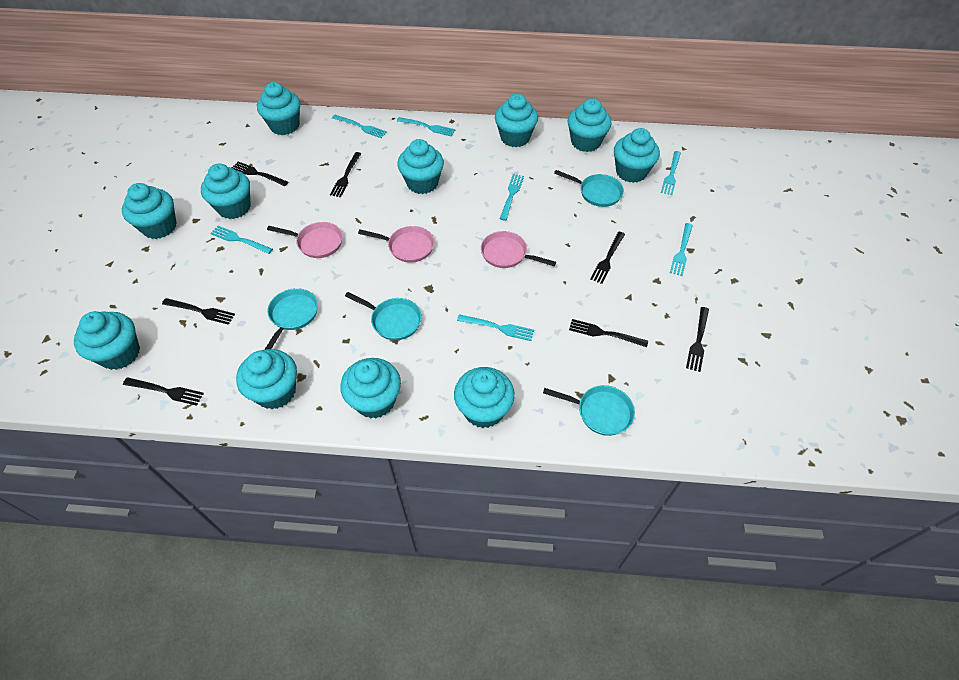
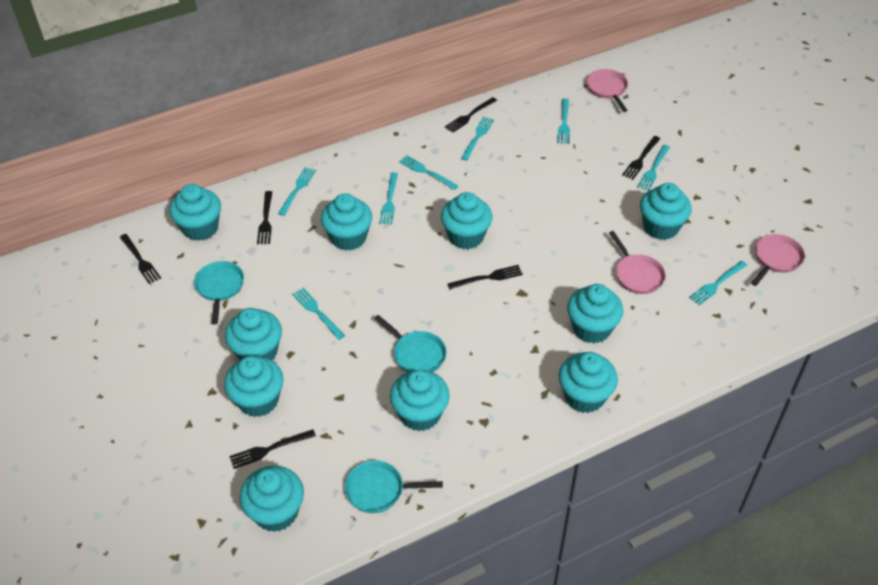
black fork: [123,377,204,406] [162,298,235,325] [232,162,288,186] [330,152,361,197] [569,319,648,347] [590,232,625,284] [686,307,709,372] = 7 -> [120,234,161,284] [229,429,316,469] [257,191,272,244] [445,97,497,133] [448,265,523,289] [622,136,660,180] = 6
turquoise cupcake: [74,311,140,370] [122,183,177,239] [201,163,251,219] [236,349,297,409] [257,82,300,135] [340,358,401,418] [397,139,444,194] [454,367,515,428] [495,94,538,147] [567,98,612,152] [614,128,660,183] = 11 -> [170,184,221,241] [224,356,283,417] [225,308,282,360] [240,466,304,532] [321,193,372,251] [390,370,450,431] [441,192,492,249] [558,352,618,413] [567,284,623,344] [640,183,692,240] = 10
turquoise fork: [210,226,273,254] [332,115,387,138] [397,117,455,137] [457,314,534,341] [500,174,524,221] [661,151,681,195] [670,223,693,276] = 7 -> [278,167,316,216] [292,288,345,340] [379,172,398,224] [399,155,458,190] [461,117,494,160] [558,98,570,144] [637,145,670,191] [689,261,747,305] = 8
turquoise pan: [264,288,318,350] [345,292,422,340] [543,385,635,436] [554,170,624,207] = 4 -> [194,261,244,324] [345,460,443,513] [374,315,446,372] = 3

